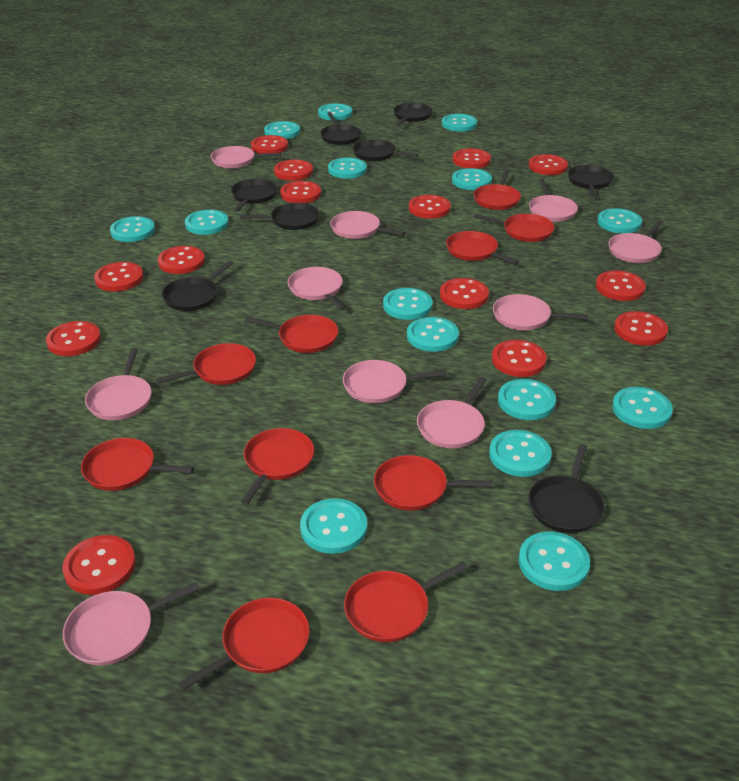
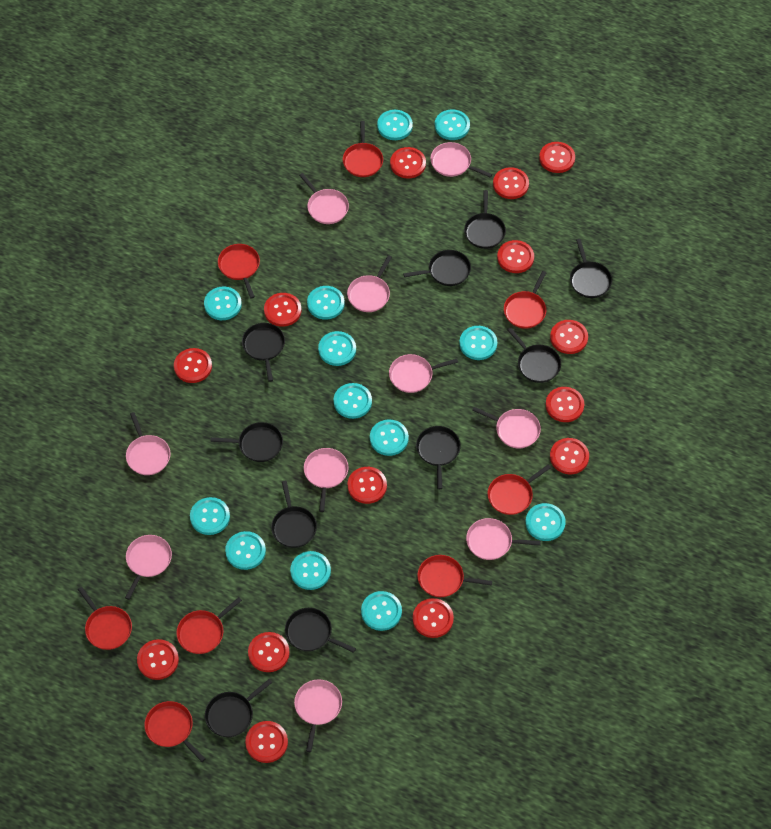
black pan: [162,261,233,311] [231,179,278,212] [240,203,320,230] [320,112,362,145] [353,139,418,161] [393,103,433,126] [529,444,605,533] [568,165,614,197] = 8 -> [205,679,272,737] [211,422,283,462] [242,323,285,382] [271,480,317,548] [285,608,356,653] [403,250,471,286] [416,426,461,489] [464,190,506,249] [507,327,561,383] [570,239,612,298] = 10
red pan: [81,438,194,491] [157,343,256,385] [179,598,310,690] [241,428,314,504] [245,315,338,353] [344,562,468,642] [374,455,493,511] [446,231,519,265] [473,169,521,210] [474,214,554,242] = 10 -> [78,587,132,650] [144,701,206,762] [176,597,242,654] [218,244,260,298] [343,121,383,177] [417,555,492,597] [487,464,551,515] [504,271,546,329] = 8
turquoise button: [110,216,155,242] [185,210,229,235] [264,121,300,139] [300,498,367,554] [318,103,352,121] [328,157,367,179] [383,288,433,320] [407,317,459,352] [442,114,477,131] [452,168,492,190] [489,430,552,477] [498,379,556,420] [519,532,590,591] [597,208,642,234] [612,387,673,429] = 15 -> [190,497,230,535] [204,287,242,320] [225,531,266,570] [290,551,331,590] [307,286,344,320] [318,331,356,366] [334,383,372,419] [361,591,402,631] [370,419,409,456] [377,110,413,140] [435,110,470,140] [459,326,497,360] [525,503,566,541] = 13

